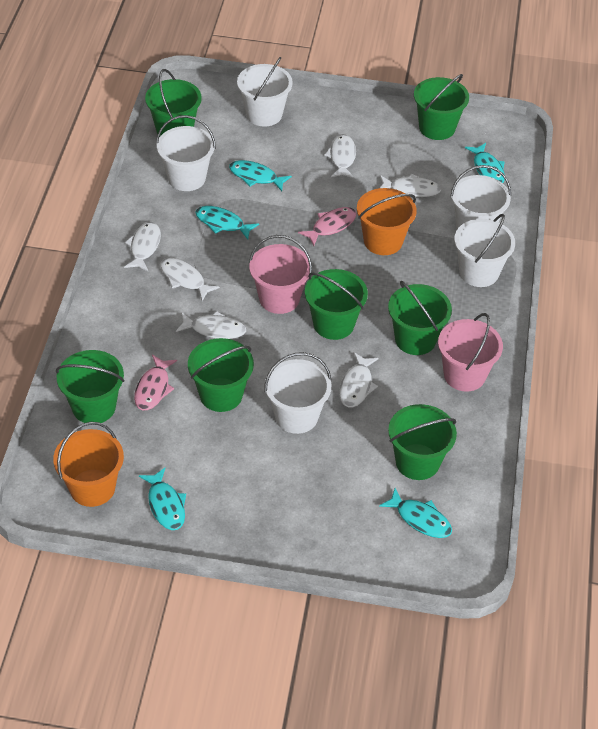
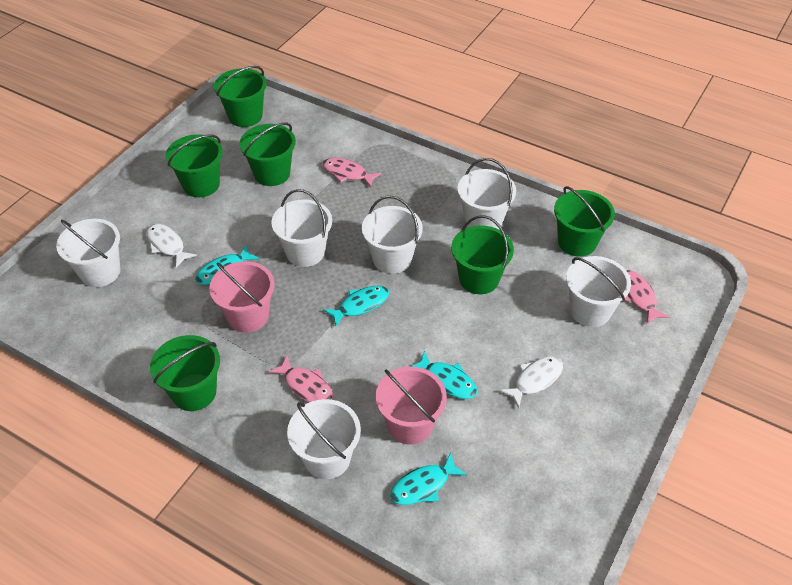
green bucket: [56,350,124,423] [145,69,202,137] [188,338,254,412] [305,269,368,340] [388,281,452,355] [388,404,457,480] [414,74,469,140] = 7 -> [150,335,220,411] [166,134,223,197] [214,66,267,127] [240,122,296,186] [451,215,514,294] [554,186,615,257] = 6
orange bucket: [53,422,124,507] [357,188,417,255] = 2 -> none = 0
pink fish: [134,355,177,410] [298,207,356,246] = 2 -> [268,355,333,402] [323,158,381,188] [622,270,670,324] = 3
turquoise fish: [139,468,186,530] [195,206,259,239] [229,160,292,191] [379,488,452,538] [465,143,505,183] = 5 -> [195,245,260,285] [323,286,389,327] [390,453,467,505] [410,351,478,399] = 4
white bucket: [156,115,216,191] [237,57,293,127] [264,352,331,434] [450,165,511,229] [454,214,515,287] = 5 -> [56,219,120,287] [271,189,332,267] [287,399,361,479] [362,196,423,274] [457,158,516,229] [566,256,631,327] = 6
white fish: [124,222,161,272] [160,258,220,301] [176,311,246,339] [324,134,356,178] [339,352,379,407] [380,174,441,197] = 6 -> [147,224,197,268] [499,356,563,408] = 2

